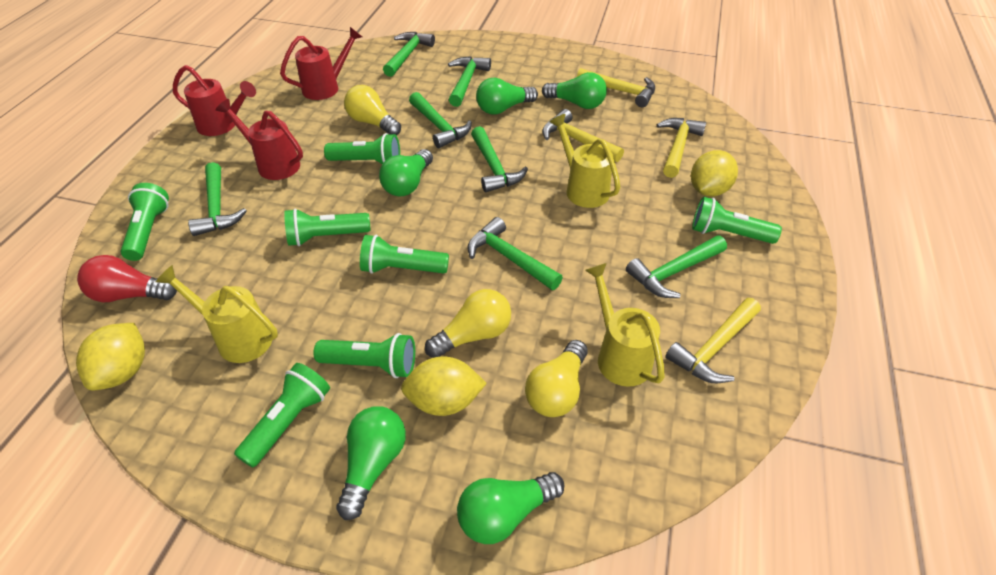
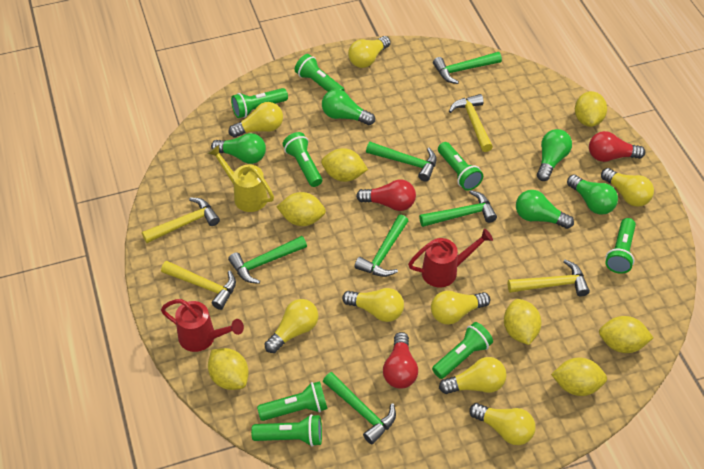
green flashlight: [121,183,169,261] [234,363,330,468] [284,208,370,246] [314,333,415,378] [324,133,400,164] [360,235,449,274] [692,197,782,244] = 7 -> [231,88,288,118] [251,414,322,447] [257,381,327,421] [283,132,322,187] [295,54,345,92] [432,322,493,379] [438,142,483,191] [605,218,636,274] = 8
green hammer: [188,162,247,236] [383,32,435,77] [409,92,472,148] [448,56,491,107] [467,217,563,290] [471,126,528,192] [626,235,727,298] = 7 -> [228,236,307,284] [323,372,396,444] [354,215,408,277] [366,142,437,182] [419,190,497,227] [433,52,502,84] = 6
red light bulb: [77,255,177,302] = 1 -> [356,179,416,211] [383,332,418,389] [589,131,645,162] = 3
red watering can: [173,65,256,136] [216,99,303,180] [280,27,362,100] = 3 -> [161,299,244,352] [408,229,493,287] = 2
yellow lemon: [76,323,145,391] [401,356,487,416] [691,150,738,197] = 3 -> [208,348,249,390] [277,192,326,226] [321,148,368,182] [504,299,541,345] [551,357,607,396] [575,91,607,127] [599,316,654,353] = 7
yellow light bulb: [344,85,401,135] [425,289,511,358] [525,340,588,417] = 3 -> [229,102,283,138] [265,299,319,353] [342,288,404,322] [348,36,391,68] [431,290,490,325] [439,357,507,394] [469,403,536,445] [601,168,654,207] = 8
yellow watering can: [156,265,278,363] [549,114,620,208] [585,263,665,387] = 3 -> [208,145,274,212] = 1

